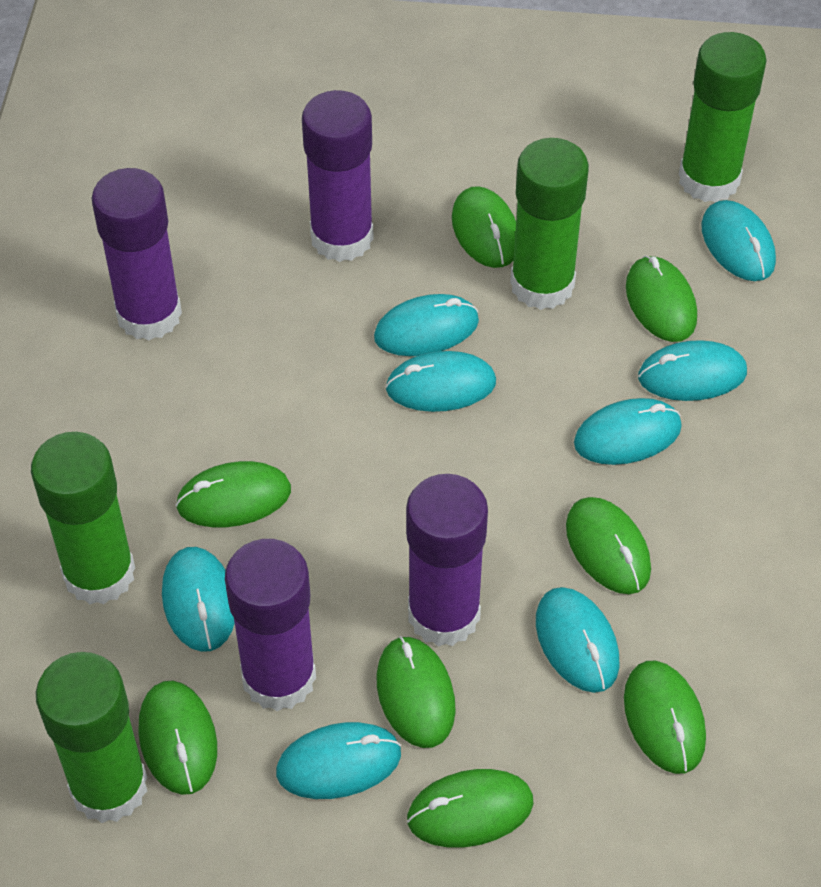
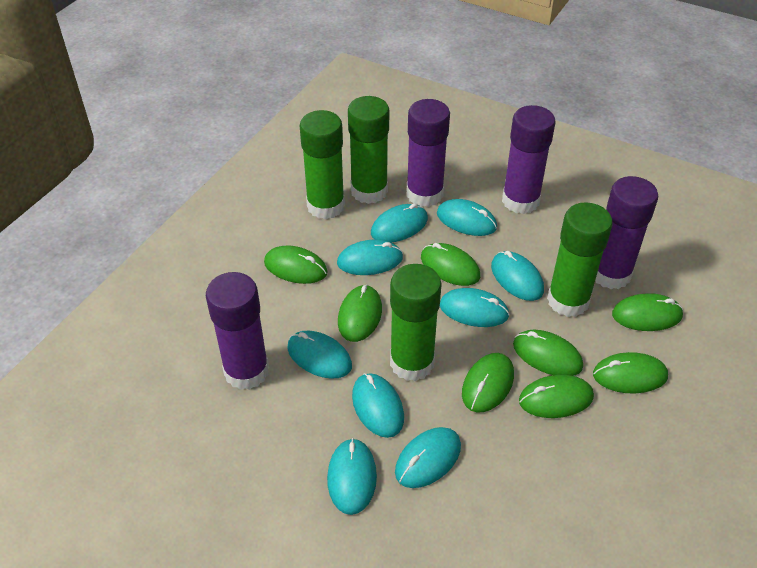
turquoise mouse: [162,547,235,652] [276,722,401,799] [374,294,479,356] [385,351,496,412] [536,587,619,693] [574,398,682,465] [638,340,747,401] [701,200,776,281] = 8 -> [287,331,352,379] [327,438,377,515] [337,240,403,275] [352,373,404,438] [371,204,428,242] [395,427,461,488] [437,199,497,236] [440,288,510,327] [491,251,544,301] = 9

